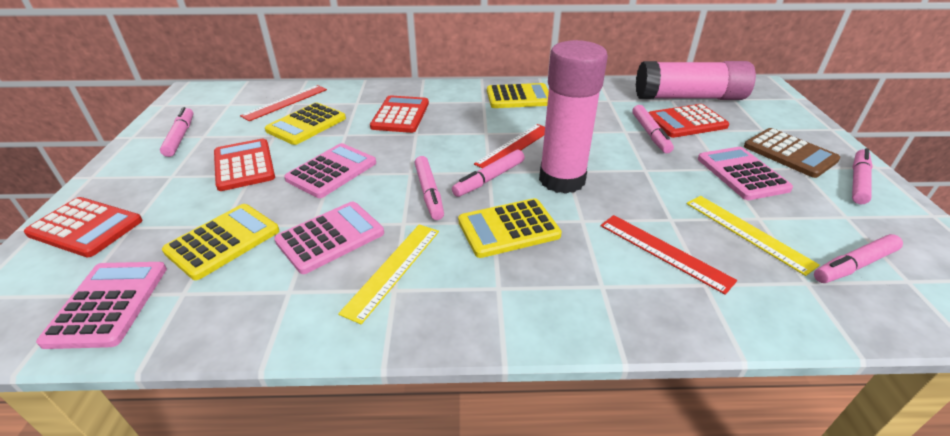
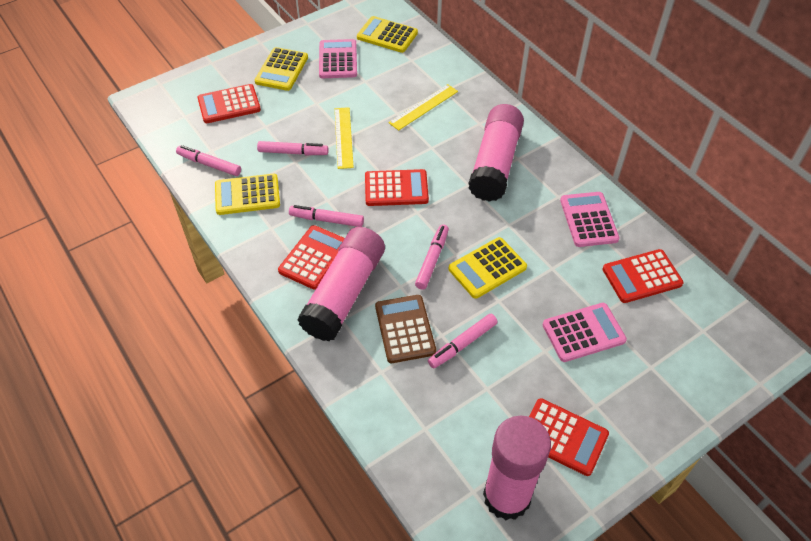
pink calculator: [36,262,167,349] [274,202,384,274] [284,143,376,198] [698,147,793,200] = 4 -> [319,39,357,78] [543,303,627,362] [560,192,619,247] = 3
pink glue stick: [539,40,608,194] [636,61,756,100] = 2 -> [297,227,385,341] [468,104,524,202] [483,416,551,520] = 3
pink marker: [160,107,193,157] [414,156,444,220] [452,150,525,197] [632,105,674,153] [814,234,903,283] [852,148,873,205] = 6 -> [176,145,241,176] [257,141,329,155] [289,205,364,227] [415,224,449,290] [428,314,498,368] = 5
red calculator: [24,197,143,257] [214,139,275,191] [370,95,429,133] [648,104,729,138] = 4 -> [197,84,261,123] [278,225,345,290] [365,169,429,206] [529,398,609,476] [602,249,684,303] = 5
red ruler: [240,85,327,121] [474,124,545,168] [600,215,737,295] = 3 -> none = 0

